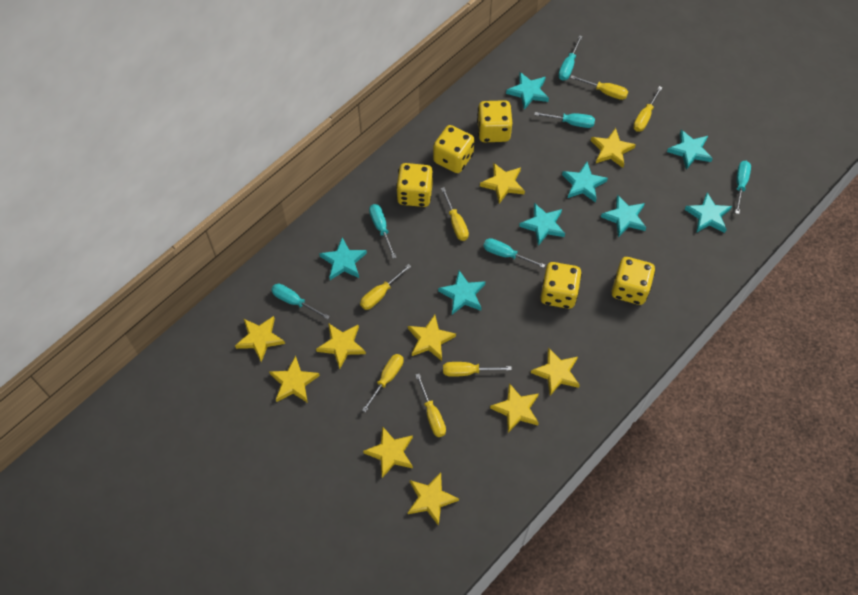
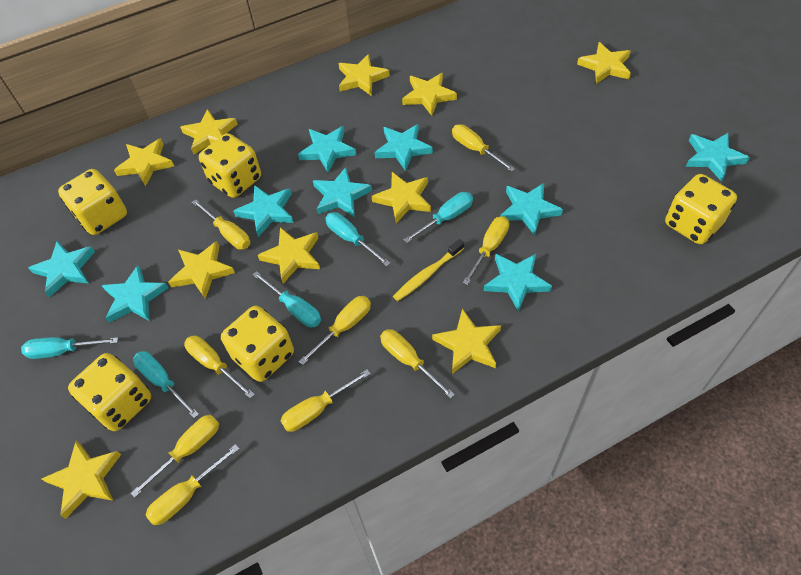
turquoise screwdriver: [271,284,330,320] [369,204,396,258] [483,238,545,268] [534,112,595,128] [558,35,583,81] [735,161,751,214] = 6 -> [21,337,118,359] [133,351,199,418] [253,271,321,328] [325,212,390,266] [403,192,473,243] = 5
turquoise star: [319,238,367,280] [438,270,485,314] [506,72,549,110] [519,203,565,246] [562,162,608,203] [601,195,646,237] [667,130,713,170] [684,193,732,233] = 8 -> [29,241,95,297] [101,265,168,323] [233,185,294,237] [298,126,356,173] [313,167,372,217] [374,124,433,171] [484,254,552,312] [500,183,563,236] [686,133,750,181] = 9
yellow screwdriver: [360,264,411,310] [362,354,404,412] [415,374,446,437] [441,187,469,241] [443,362,512,377] [571,75,628,100] [633,86,663,132] = 7 -> [131,415,219,498] [146,444,240,525] [184,335,255,398] [192,199,250,250] [280,369,371,432] [299,296,371,365] [380,329,455,399] [452,124,515,172] [463,216,509,285] = 9
yellow toothbrush: none = 0 -> [393,239,464,301] = 1

